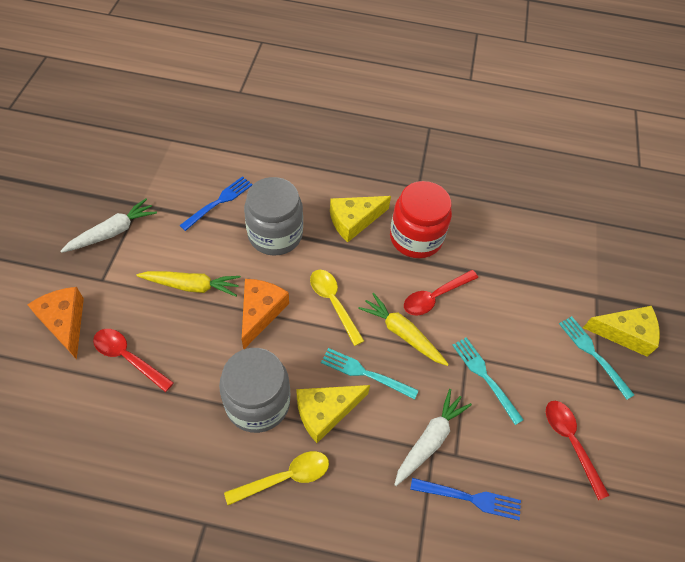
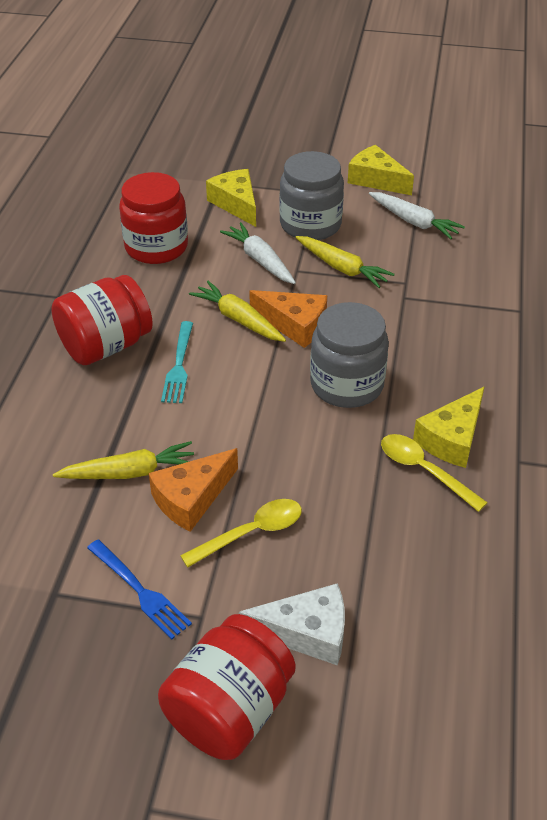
blue fork: [179,176,253,231] [410,478,521,520] = 2 -> [87,540,192,640] = 1
red jar: [390,181,452,258] = 1 -> [51,275,153,365] [119,172,188,264] [158,614,296,760] = 3
red spoon: [93,329,174,392] [404,270,478,316] [546,401,609,500] = 3 -> none = 0
turquoise fork: [321,348,419,400] [452,338,524,425] [559,316,634,400] = 3 -> [161,321,193,403] = 1
white cheese: none = 0 -> [239,583,345,666] = 1
yellow carrot: [136,271,241,296] [358,293,449,366] = 2 -> [53,441,194,479] [189,281,286,342] [295,236,395,288] = 3

